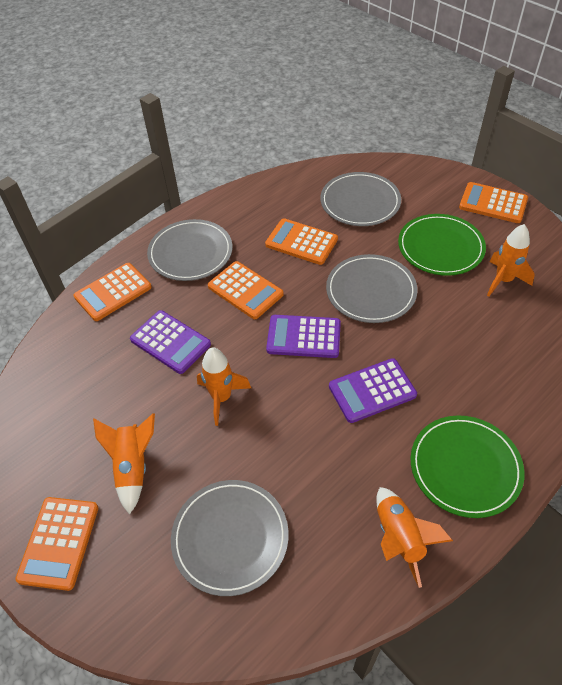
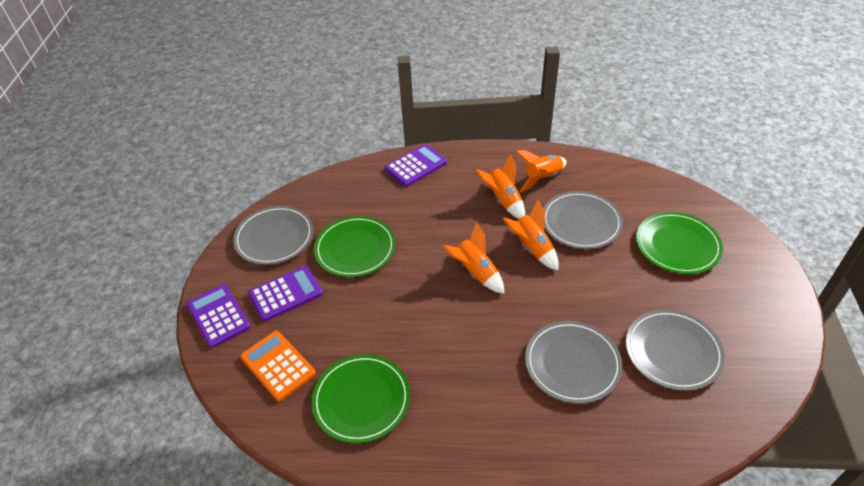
green plate: [398,214,486,276] [411,415,524,518] = 2 -> [312,355,410,443] [314,216,396,277] [636,212,723,274] = 3
orange calculator: [15,497,98,591] [73,263,152,321] [208,261,284,319] [265,218,338,265] [459,182,528,223] = 5 -> [240,331,316,401] = 1

